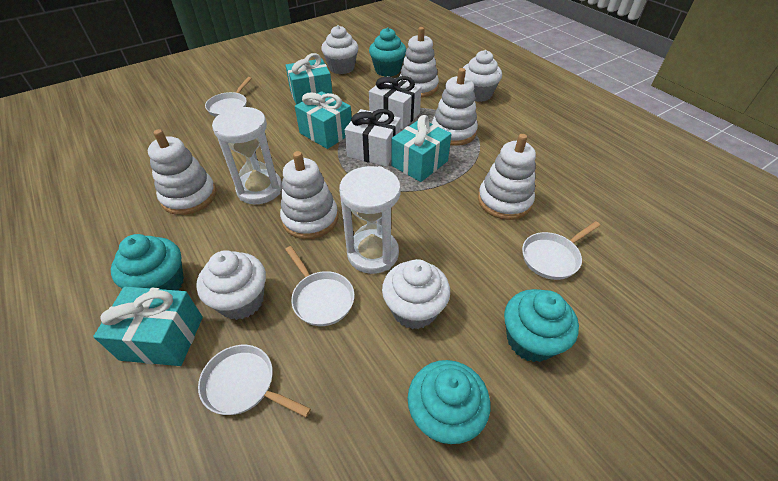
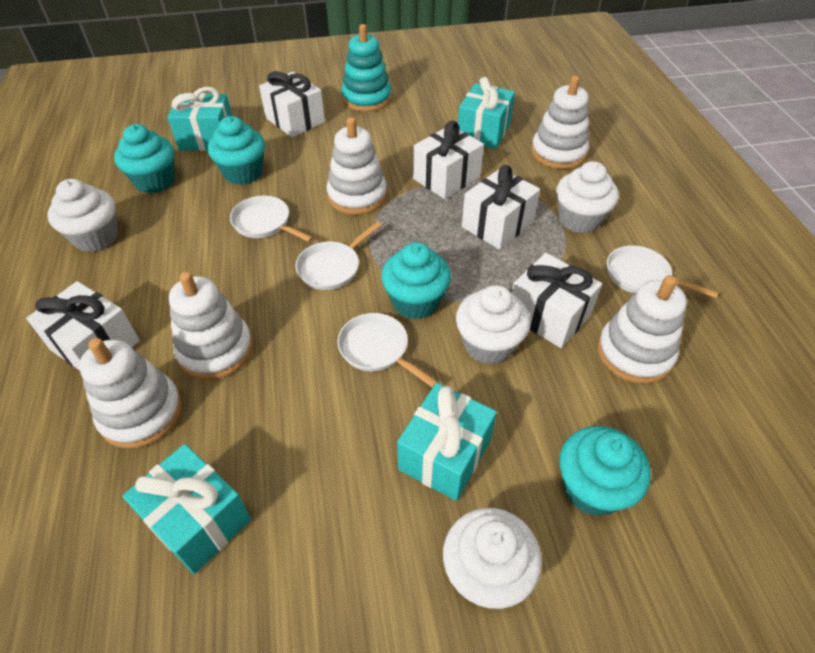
turquoise stacking toy: none = 0 -> [341,24,392,112] = 1
white gift: [345,109,401,167] [369,76,421,130] = 2 -> [26,281,140,371] [259,71,325,137] [413,121,484,199] [462,165,540,250] [512,253,602,348] = 5
white hourglass: [212,106,282,204] [339,166,401,274] = 2 -> none = 0

